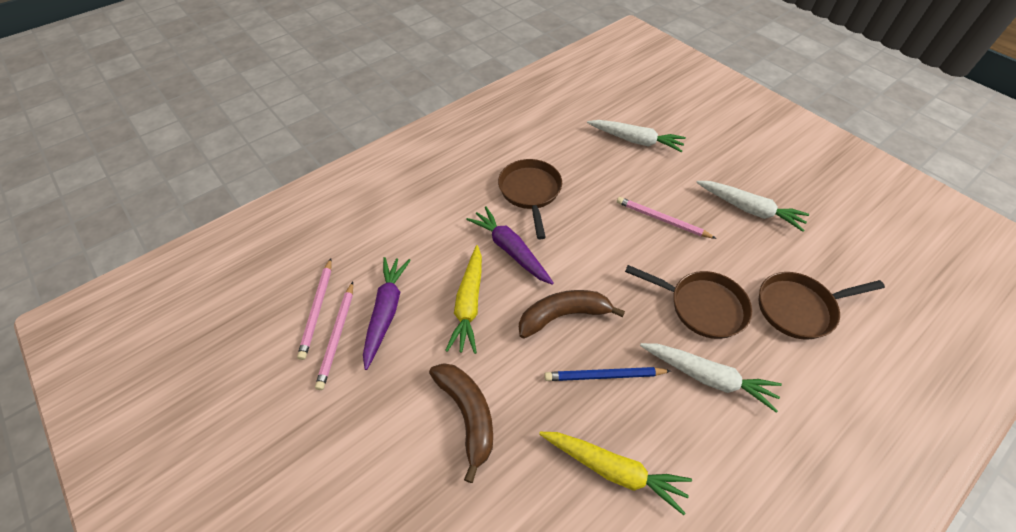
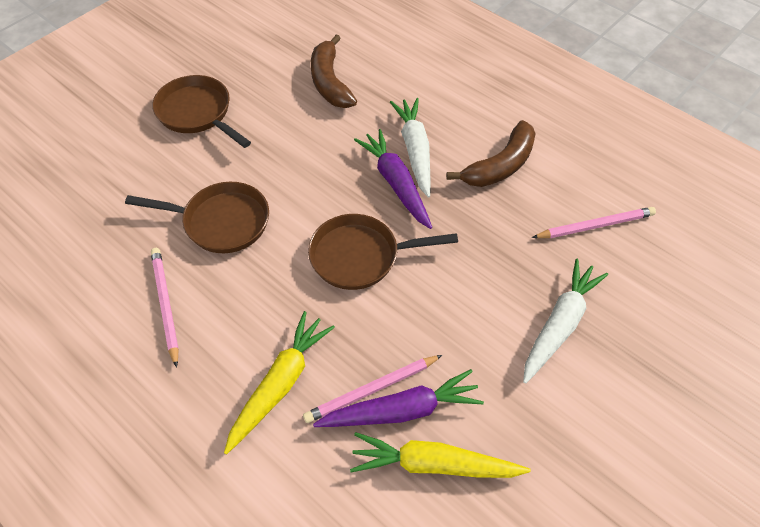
blue pencil: [544,367,671,381] = 1 -> none = 0
white carrot: [587,120,686,152] [640,343,782,413] [696,181,809,232] = 3 -> [390,98,431,198] [523,258,608,383] = 2

